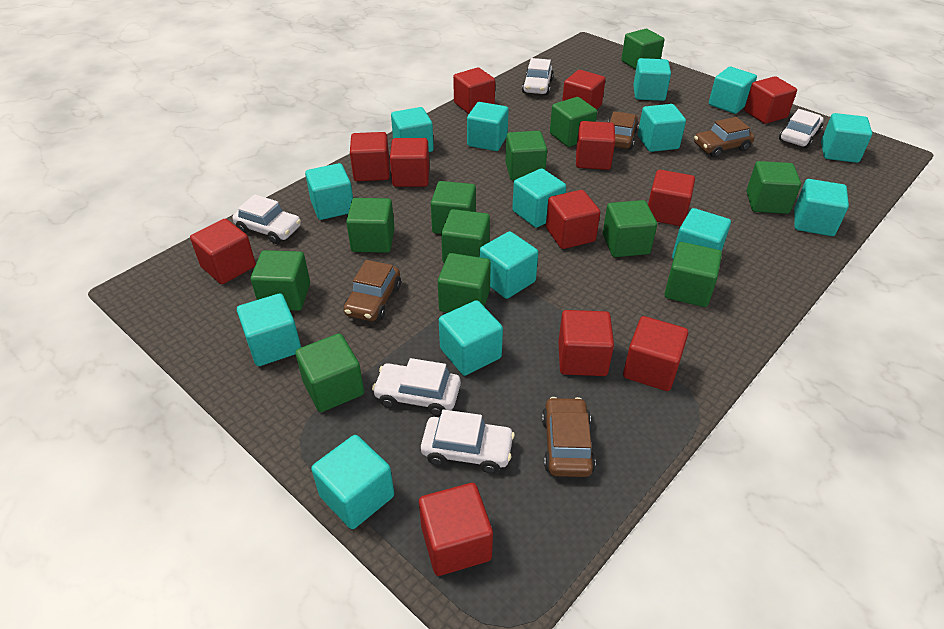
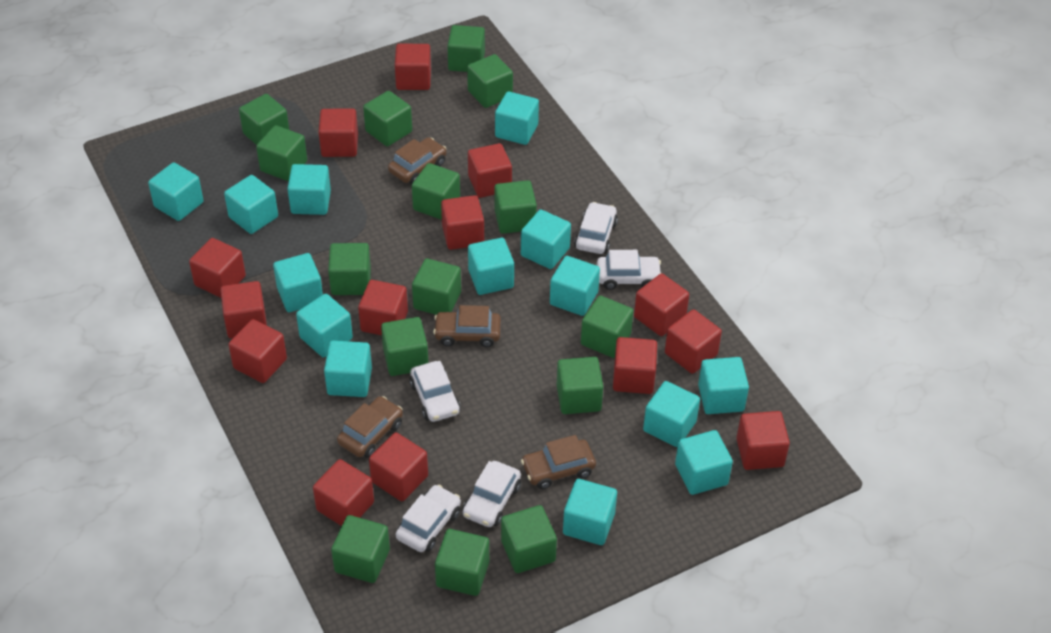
green cube: [251,250,310,311] [295,333,364,412] [346,198,395,253] [431,181,476,234] [438,253,491,313] [441,209,490,263] [505,131,547,180] [550,97,597,147] [603,200,657,257] [621,29,664,70] [664,242,722,307] [746,161,801,214] = 12 -> [239,94,289,145] [256,125,307,181] [328,243,371,295] [331,515,390,583] [363,91,412,146] [381,317,429,376] [412,163,460,220] [412,259,461,315] [435,529,489,596] [447,25,485,72] [467,54,513,108] [495,180,537,234] [501,505,557,573] [557,357,603,414] [581,296,633,358] = 15
red cube: [190,219,256,284] [350,132,390,181] [390,138,429,187] [419,483,493,576] [453,67,495,114] [546,190,600,249] [558,310,614,376] [562,70,606,109] [576,121,615,170] [623,316,688,391] [648,170,695,226] [744,76,797,124] = 12 -> [189,238,246,298] [221,281,267,339] [228,319,287,383] [313,459,374,526] [319,108,358,157] [358,280,408,335] [369,432,428,501] [395,44,431,90] [441,195,484,250] [468,143,512,198] [613,337,657,394] [634,274,689,336] [665,309,722,374] [736,411,790,470] = 14

